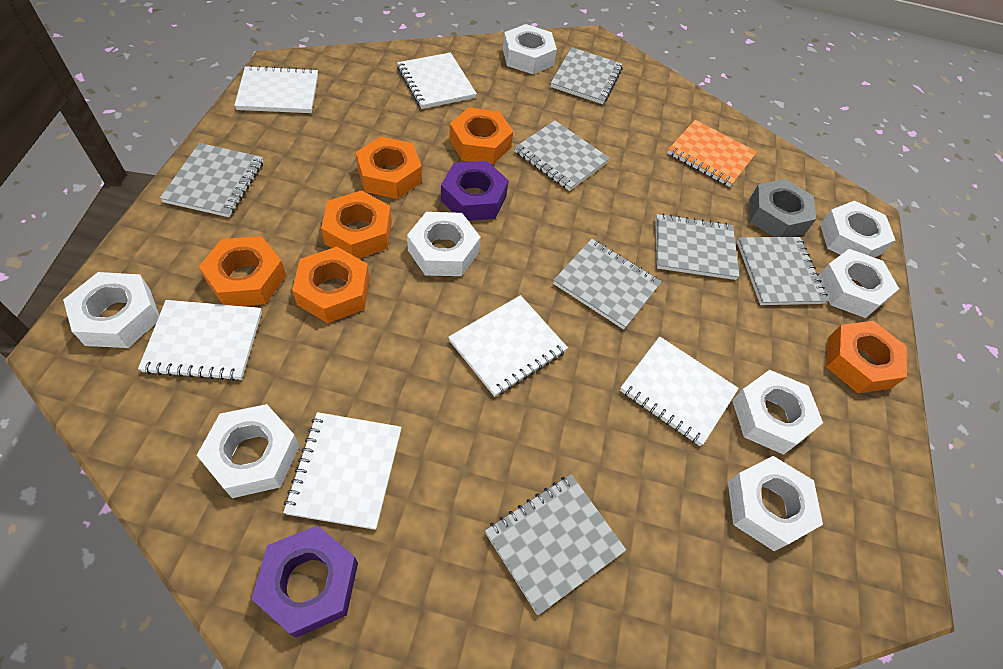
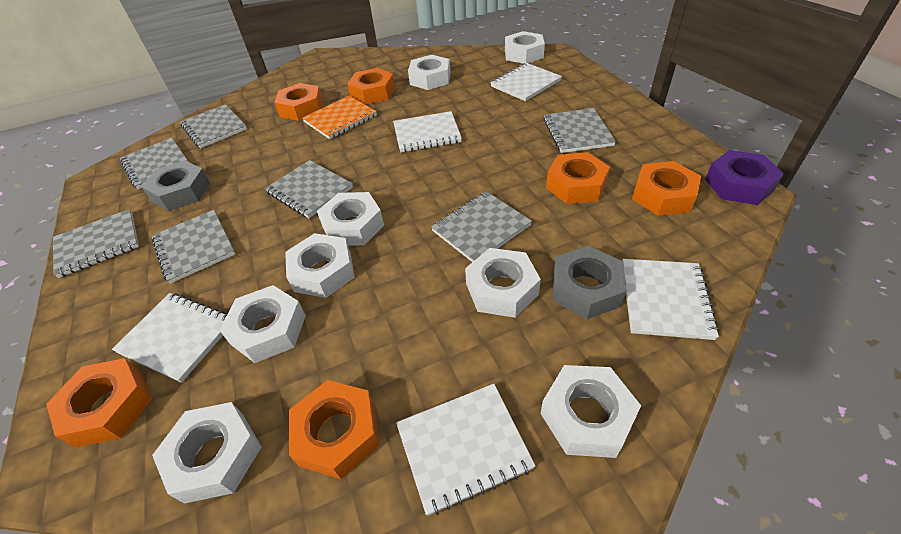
grey nut: [749,179,816,237] = 1 -> [142,160,210,211] [553,246,626,319] = 2
purple nut: [252,525,358,638] [441,161,509,221] = 2 -> [705,150,784,205] = 1
white notebook: [138,300,262,381] [234,65,318,113] [283,412,402,530] [397,53,477,109] [448,295,568,397] [620,336,739,446] = 6 -> [112,293,228,383] [393,111,462,152] [396,384,536,516] [490,63,562,101] [622,259,719,340] = 5

